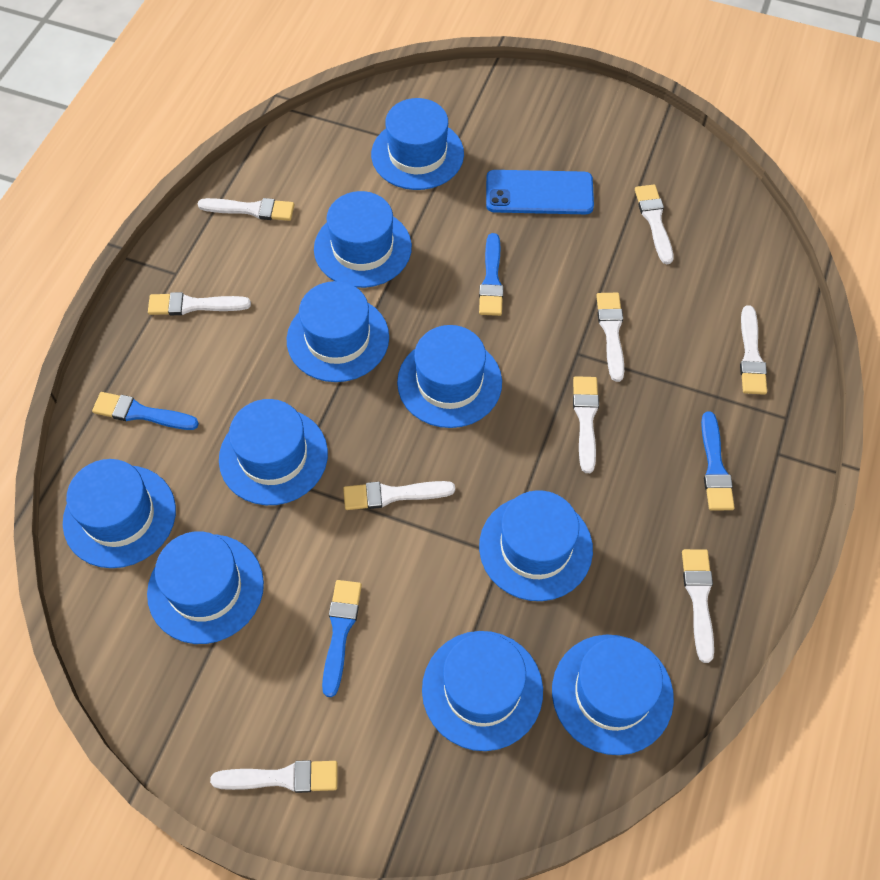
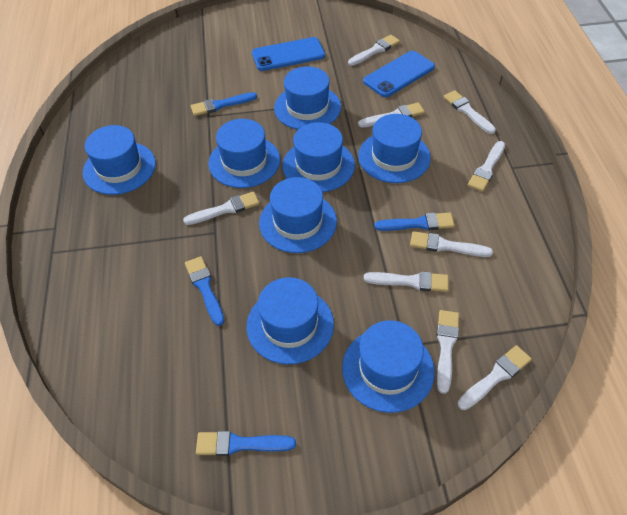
blue hat: [63,459,176,568] [147,531,264,644] [219,399,328,505] [287,281,389,382] [314,191,412,288] [371,98,464,190] [397,325,502,428] [422,631,543,751] [479,490,593,601] [552,635,674,755] = 10 -> [83,125,156,195] [208,119,280,188] [247,277,334,365] [259,177,337,253] [274,66,341,130] [283,122,355,192] [342,320,435,413] [358,114,431,183] = 8
blue phone: [486,170,594,214] = 1 -> [252,37,325,71] [363,51,435,97] = 2

